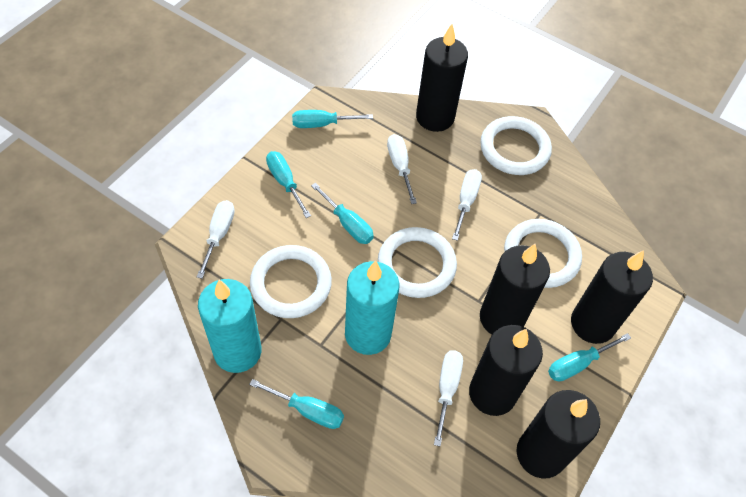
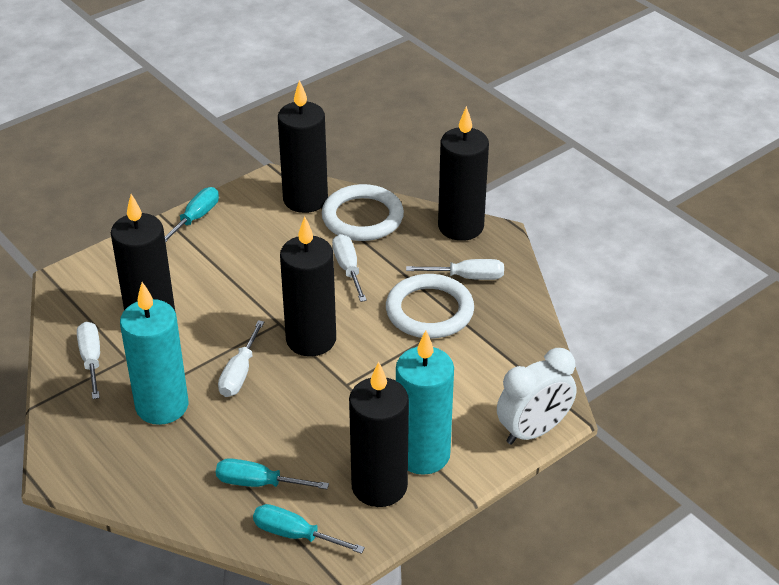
turquoise screwdriver: [249,379,344,429] [266,151,311,218] [292,110,373,128] [311,183,374,244] [548,333,631,382] = 5 -> [165,187,219,243] [216,458,329,489] [253,504,365,554] = 3
white clock: none = 0 -> [497,348,577,445] = 1
white ring: [250,245,332,318] [378,227,457,298] [480,116,552,175] [504,219,582,288] = 4 -> [322,184,404,241] [386,274,474,339] = 2

